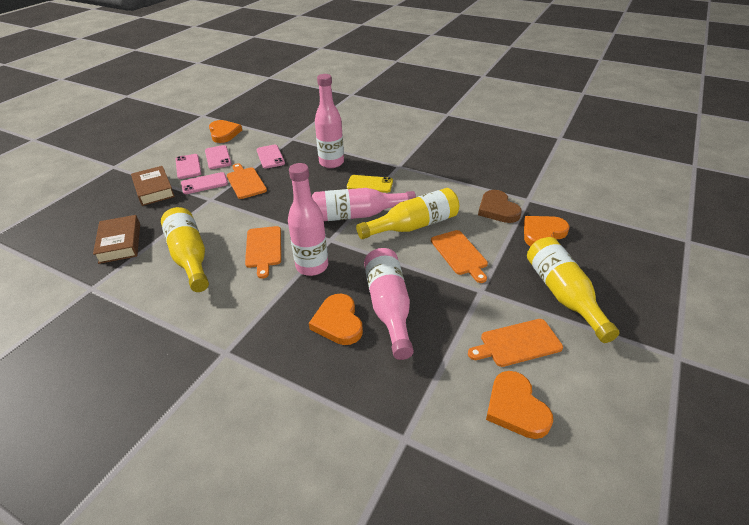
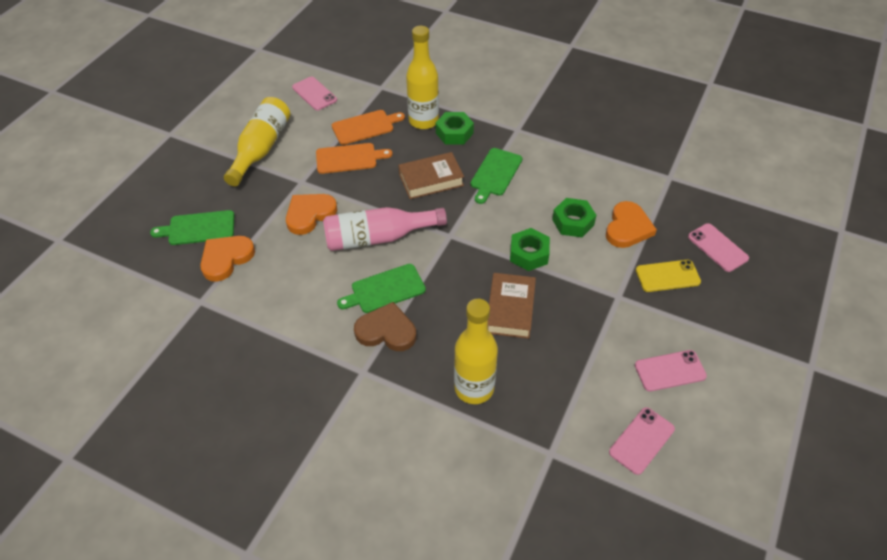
green cutting board: none = 0 -> [150,210,234,245] [337,264,426,313] [470,148,522,204] = 3
green nut: none = 0 -> [436,112,474,145] [510,228,550,271] [552,198,596,237] = 3
orange cutting board: [227,163,267,199] [245,226,281,279] [431,230,488,283] [468,319,563,367] = 4 -> [316,143,392,174] [332,110,405,145] = 2
orange heart: [209,120,242,143] [309,294,363,345] [486,371,553,439] [524,216,569,246] = 4 -> [200,236,255,282] [286,194,337,235] [606,201,657,248] = 3
pink bottle: [288,163,328,276] [312,188,416,221] [315,74,344,168] [364,248,414,360] = 4 -> [323,207,447,251] = 1

